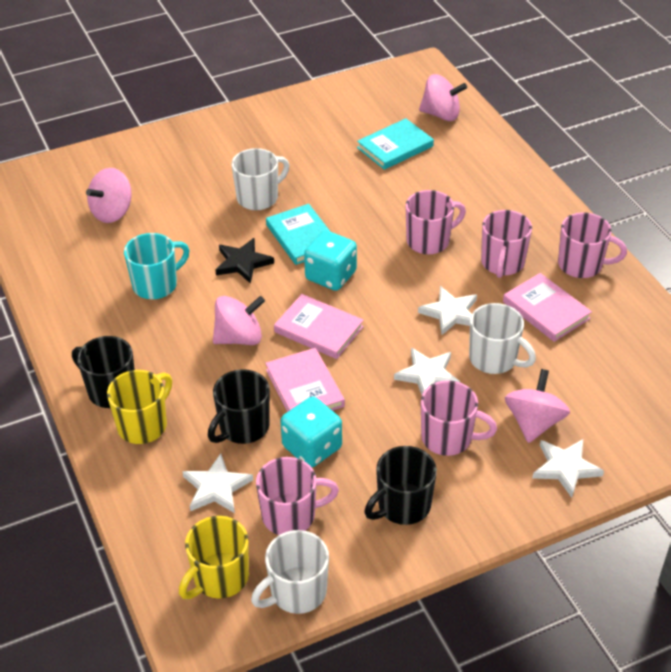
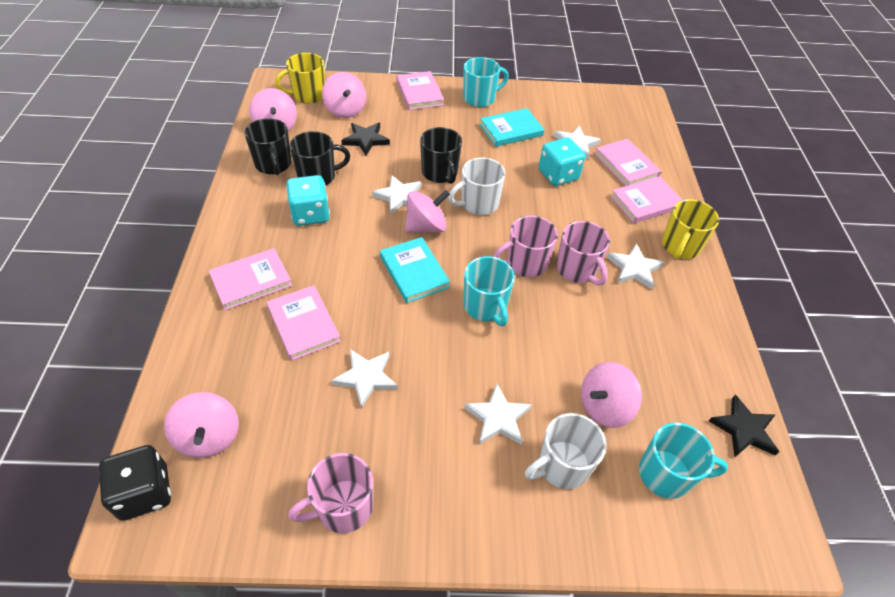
black dice: none = 0 -> [99,445,171,521] = 1
black star: [215,238,274,284] = 1 -> [341,123,390,155] [709,395,779,457] = 2
pink book: [265,348,345,412] [274,294,364,359] [503,273,592,342] = 3 -> [208,248,292,310] [267,285,341,361] [397,71,444,110] [595,139,661,186] [610,176,682,223] = 5
pink mug: [256,457,339,535] [406,190,466,255] [421,380,497,456] [481,210,532,278] [558,212,627,278] = 5 -> [288,453,373,533] [494,216,558,277] [556,221,610,285] = 3
pink spinning top: [86,168,132,223] [213,296,265,345] [419,74,467,121] [505,369,570,443] = 4 -> [164,392,239,458] [249,88,297,131] [322,72,366,118] [405,190,450,233] [581,362,642,428] = 5
turquoise mug: [124,233,189,299] = 1 -> [463,57,509,107] [464,256,515,326] [639,423,728,499] = 3
white mug: [231,148,289,210] [251,530,329,614] [469,303,536,374] = 3 -> [448,157,506,215] [525,413,606,489] = 2
white star: [182,454,253,513] [394,348,460,395] [418,286,477,335] [532,439,604,498] = 4 -> [331,349,398,408] [372,175,421,215] [464,384,532,445] [554,126,601,160] [607,243,664,289] = 5

